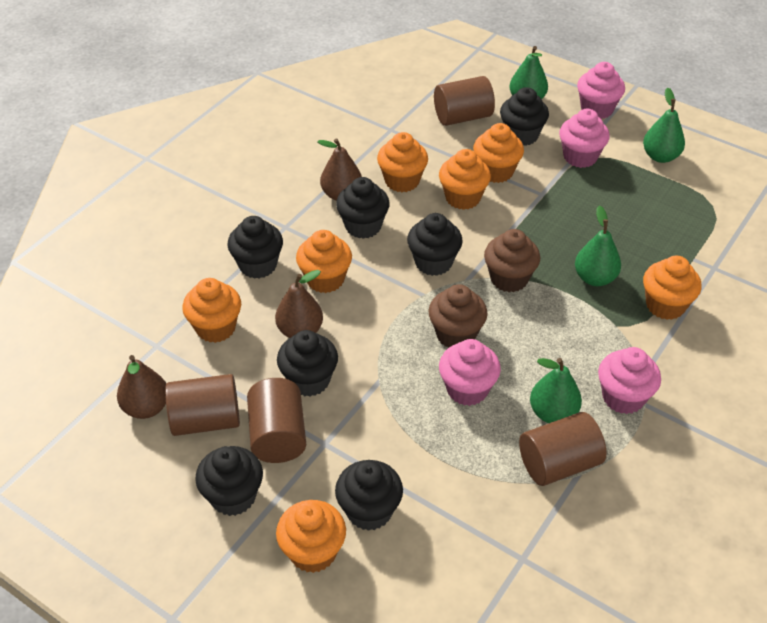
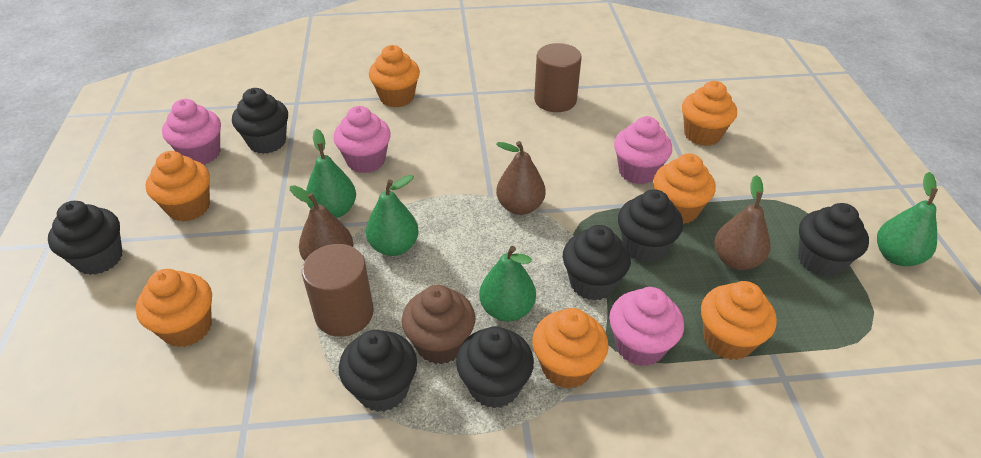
brown cupcake: [429,284,488,348] [484,229,540,292] = 2 -> [402,285,476,364] = 1
brown cylinder: [165,374,240,436] [247,378,306,463] [434,76,495,126] [519,412,606,486] = 4 -> [302,244,374,337] [534,43,582,112] = 2

